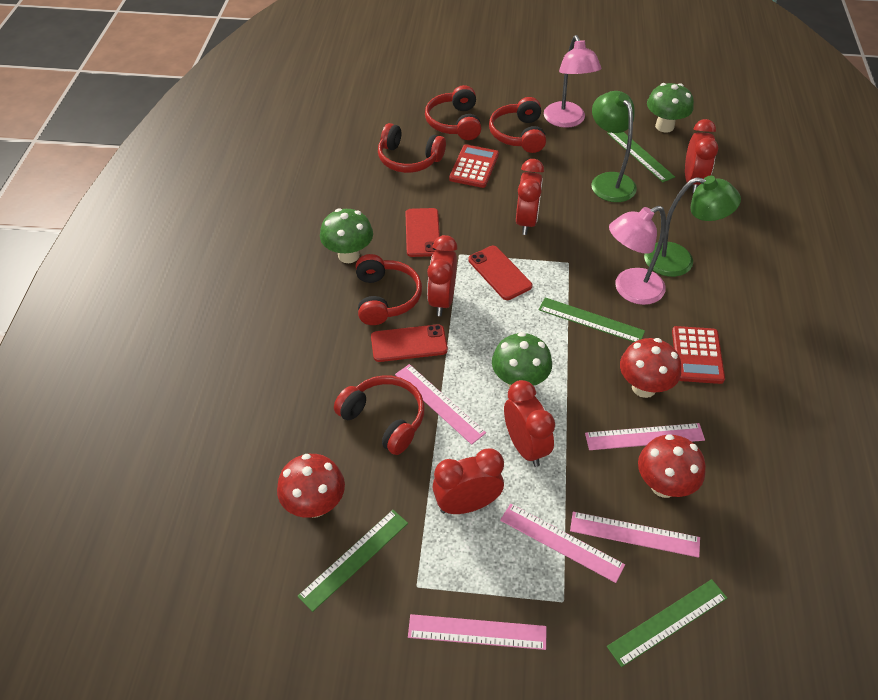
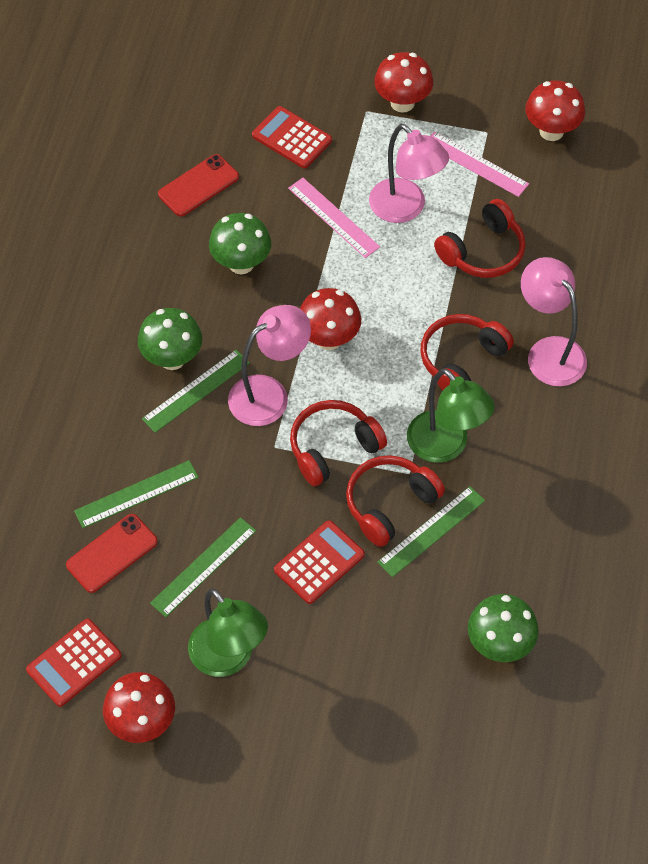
pink lamp: [544,35,601,128] [609,206,666,305] = 2 -> [228,305,311,426] [369,124,449,223] [521,257,587,386] = 3
pink ruler: [395,364,486,445] [408,614,546,650] [500,504,625,583] [570,512,700,558] [585,423,705,450] = 5 -> [288,178,380,258] [431,132,529,197] = 2
red calculator: [449,144,499,188] [672,326,725,384] = 2 -> [26,619,122,707] [252,106,332,169] [274,520,365,604] = 3
red clock: [427,235,458,316] [433,448,504,514] [504,380,555,467] [516,159,544,235] [685,119,718,193] = 5 -> none = 0
red headphones: [334,375,425,455] [356,254,422,325] [378,123,446,173] [425,85,481,140] [489,97,546,153] = 5 -> [290,400,387,486] [346,455,445,547] [420,314,514,390] [434,199,526,278] = 4
red mushroom: [277,454,345,518] [620,338,681,398] [638,434,706,498] = 3 -> [103,672,175,743] [300,288,361,350] [374,52,433,113] [525,80,585,141] = 4
red phone: [371,324,448,362] [405,208,440,257] [468,246,532,300] = 3 -> [66,514,158,593] [158,154,239,217] = 2

